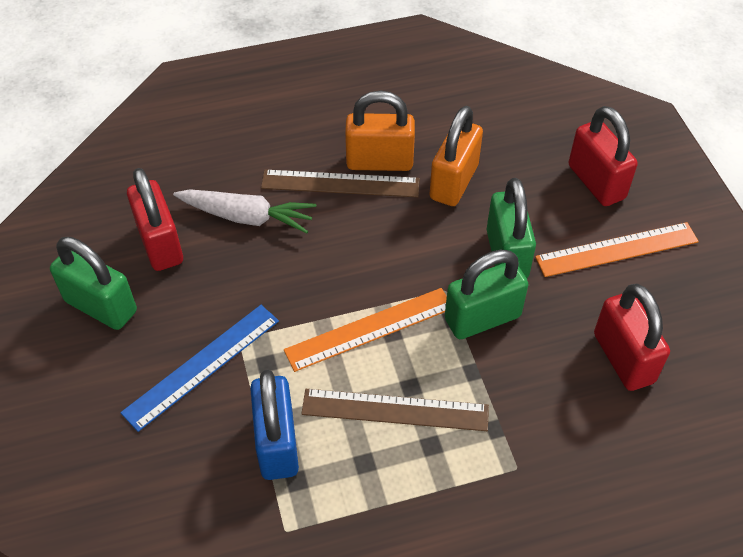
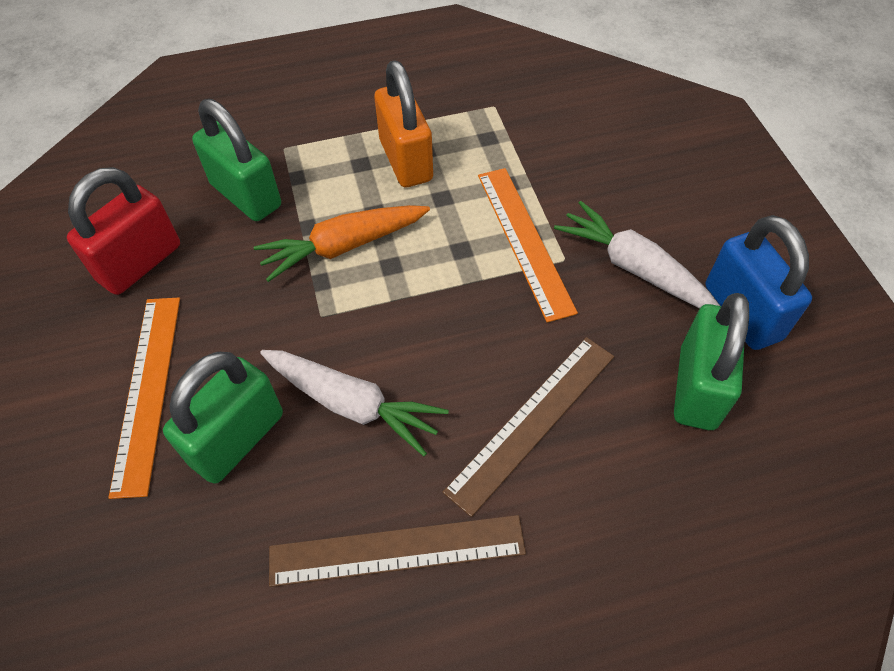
blue ruler: [120,305,279,432] = 1 -> none = 0
orange carrot: none = 0 -> [254,205,430,282] = 1
orange padlock: [345,91,415,171] [429,106,483,206] = 2 -> [374,61,433,187] = 1
red padlock: [127,168,183,271] [568,106,638,206] [594,284,670,391] = 3 -> [67,167,180,295] = 1
white carrot: [173,189,316,234] = 1 -> [260,350,449,456] [554,201,720,308] = 2

